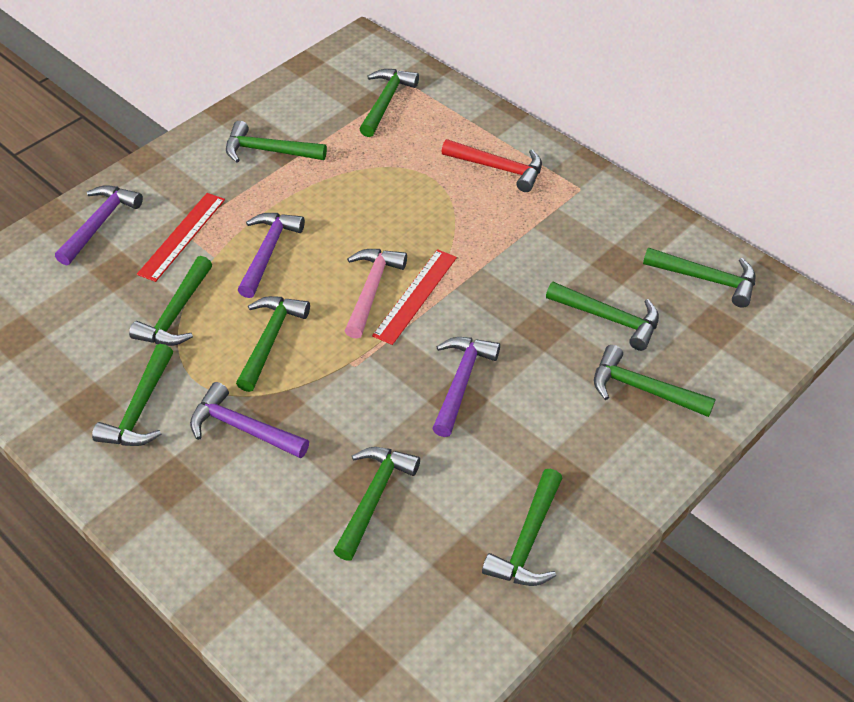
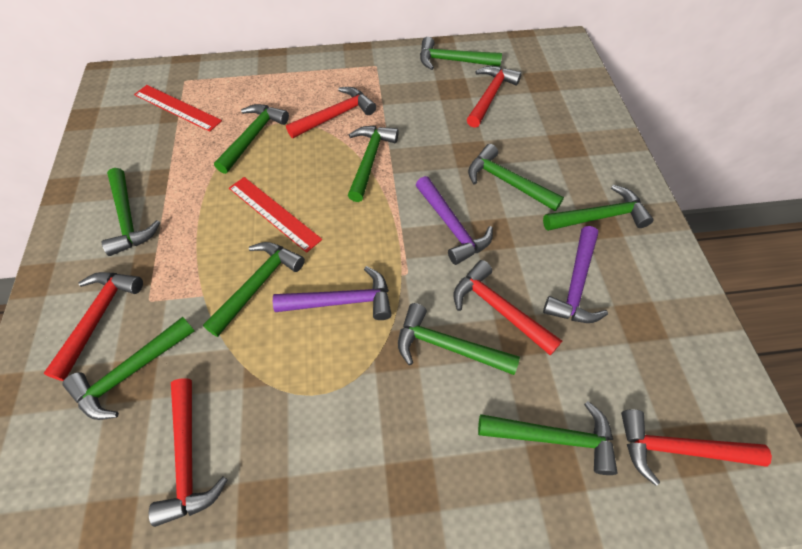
pink hammer: [345,249,407,339] = 1 -> none = 0
purple hammer: [55,185,143,266] [190,382,309,459] [238,213,305,298] [432,337,500,437] = 4 -> [273,266,391,320] [416,176,493,265] [543,226,608,323] = 3
red hammer: [441,139,542,192] = 1 -> [44,272,143,381] [149,378,227,527] [286,87,376,138] [454,260,562,356] [467,66,522,128] [621,409,772,486] = 6

